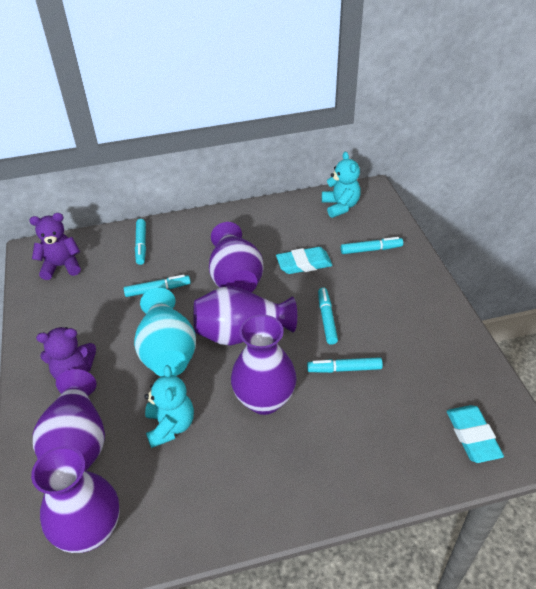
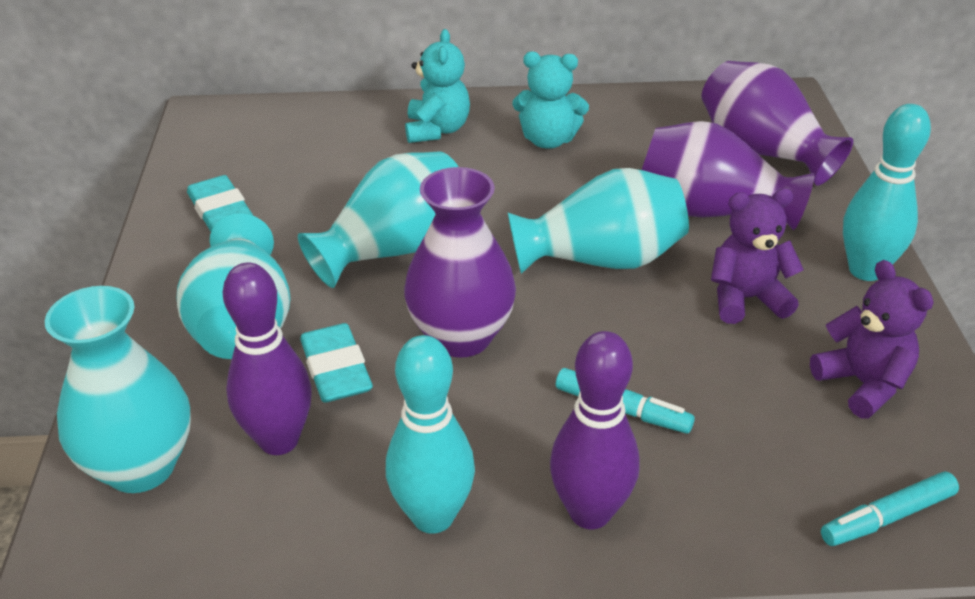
purple bowling pin: none = 0 -> [223,262,312,455] [550,331,640,529] = 2
purple vase: [31,446,120,553] [33,369,105,471] [193,286,297,345] [209,222,264,293] [231,315,297,415] = 5 -> [404,167,516,358] [642,121,814,230] [701,61,853,185] = 3
turquoise bowling pin: none = 0 -> [386,335,475,534] [843,104,931,281] = 2
turquoise marker: [124,275,191,297] [135,219,146,265] [307,357,383,373] [318,288,338,345] [341,237,403,254] = 5 -> [556,368,695,433] [821,471,959,546] = 2
turquoise vase: [134,288,196,377] = 1 -> [45,286,191,493] [177,213,291,359] [298,151,459,288] [508,168,689,274] = 4

